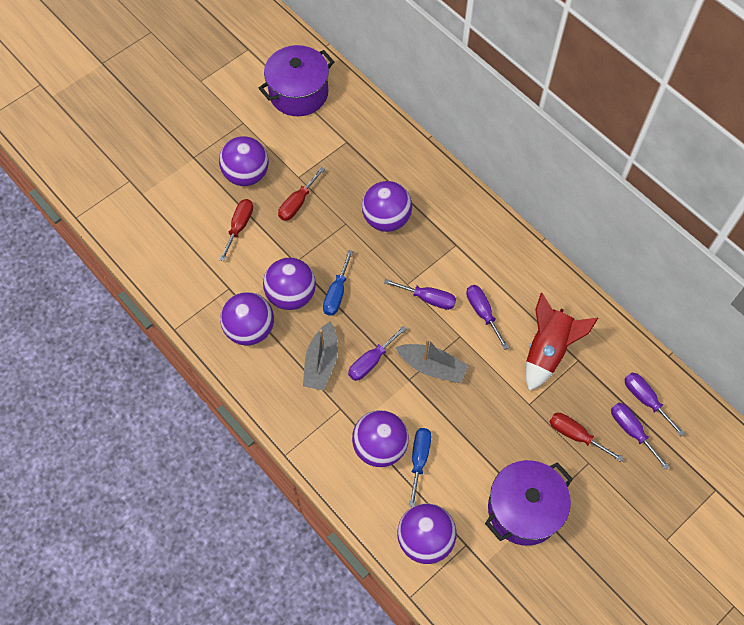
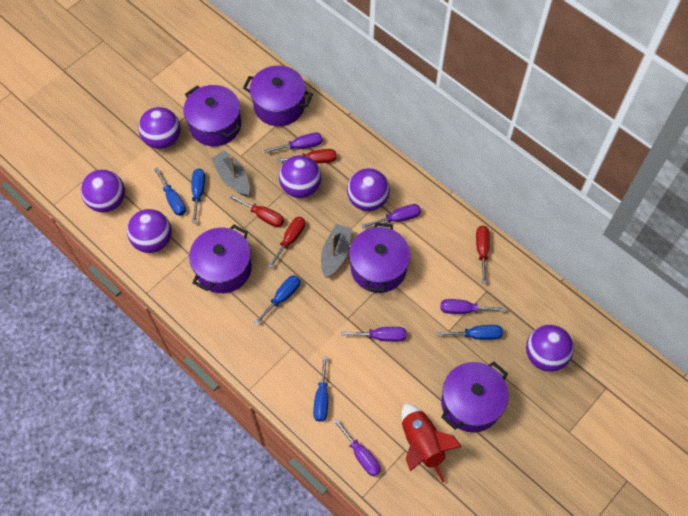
blue screwdriver: [323,250,353,316] [409,428,431,507] = 2 -> [154,168,186,216] [191,169,205,223] [254,275,300,325] [313,356,328,422] [437,325,503,340] = 5
purple pot: [259,45,334,116] [485,460,573,546] = 2 -> [183,85,241,146] [189,224,252,293] [243,65,313,126] [349,222,410,293] [441,362,508,432] = 5
red screwdriver: [219,199,253,261] [278,167,325,221] [550,413,623,462] = 3 -> [230,195,284,227] [268,217,305,268] [277,149,336,163] [476,226,490,284] = 4

